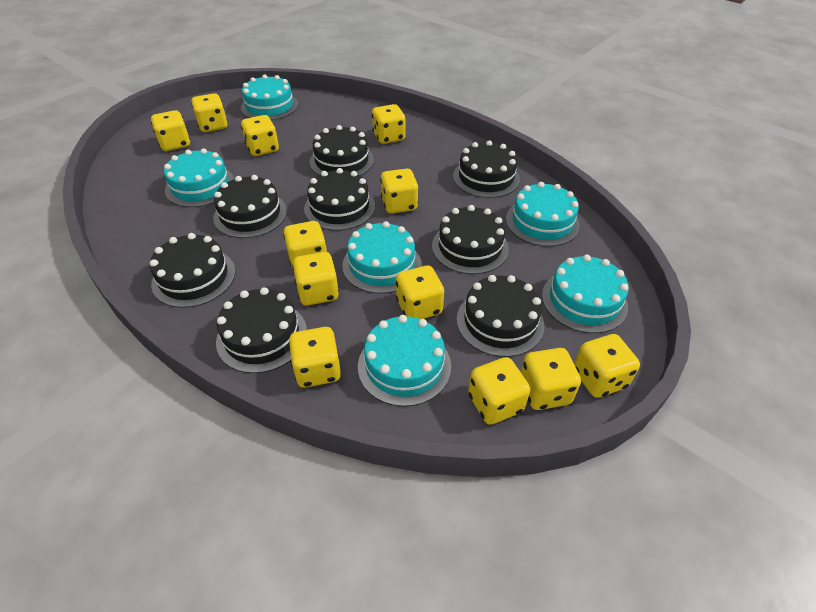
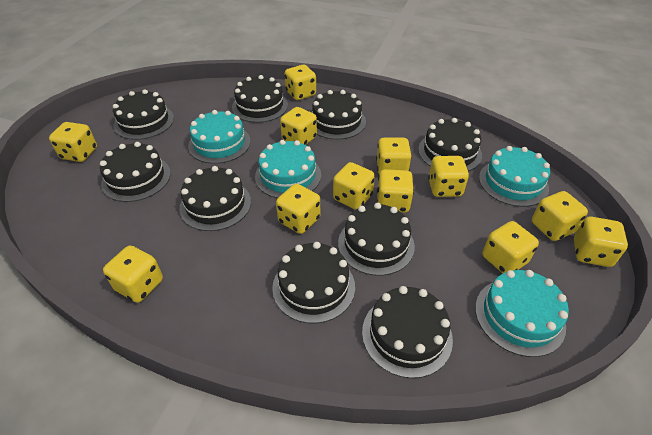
black cake: [150,233,236,308] [213,175,287,238] [216,287,307,373] [304,168,375,231] [310,125,374,176] [432,205,509,274] [453,140,520,198] [457,275,544,357] = 8 -> [100,142,171,202] [113,89,174,140] [179,166,251,231] [232,75,288,123] [272,242,355,323] [312,90,366,139] [338,203,415,276] [362,286,453,378] [418,118,482,171] = 9
turquoise cake: [164,148,235,207] [241,75,298,120] [342,221,421,294] [358,315,451,407] [506,182,580,247] [542,254,629,333] = 6 -> [188,110,251,164] [255,140,321,198] [475,270,569,357] [479,146,550,207] = 4

